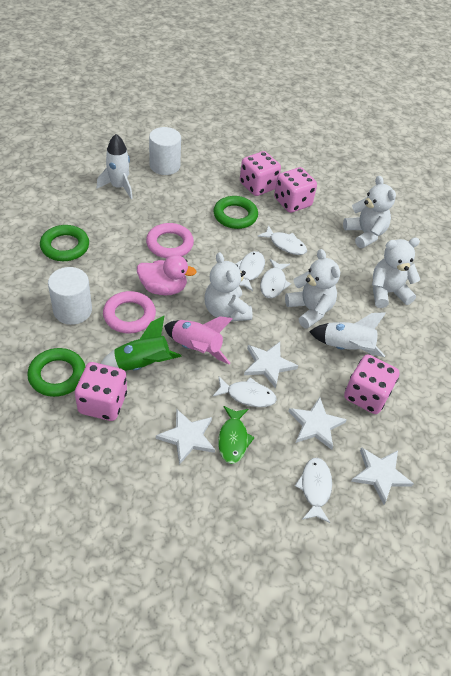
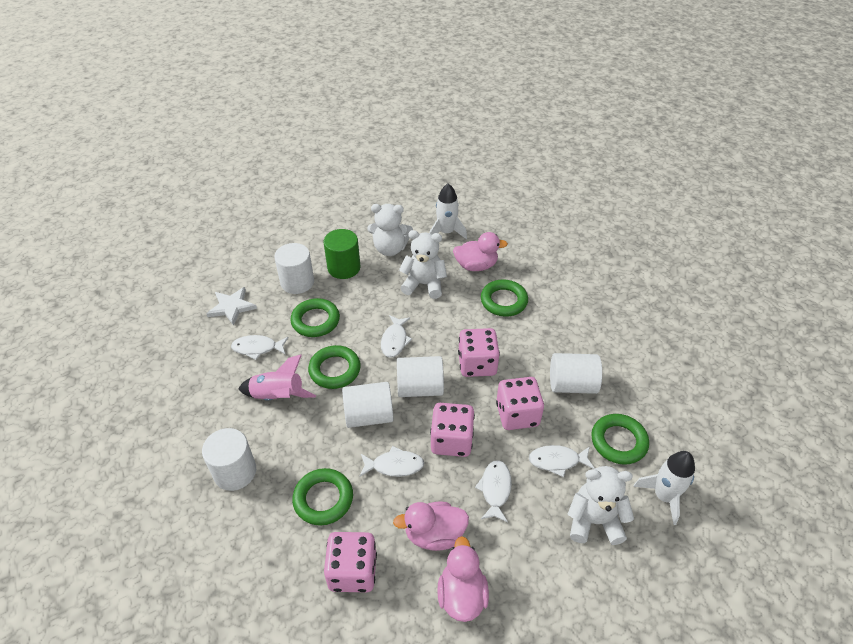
green cylinder: none = 0 -> [323,229,360,279] = 1
green fish: [218,406,255,464] = 1 -> none = 0
green ring: [27,348,85,397] [40,225,89,261] [214,196,258,229] = 3 -> [290,298,340,337] [292,468,353,526] [308,345,361,389] [481,280,528,317] [591,414,649,465] = 5
green rocket: [101,316,182,371] = 1 -> none = 0
pink duck: [137,255,197,296] = 1 -> [393,502,469,551] [437,536,489,622] [453,232,508,271] = 3
pink ring: [103,291,156,333] [146,223,194,258] = 2 -> none = 0
white cylinder: [48,267,92,325] [149,127,181,175] = 2 -> [202,428,256,491] [274,243,314,294] [342,382,394,428] [397,356,444,397] [550,353,602,394] = 5
white star: [156,409,215,465] [244,342,298,389] [288,397,347,450] [351,447,414,504] = 4 -> [206,287,257,326] = 1
white teddy bear: [204,252,253,322] [285,249,340,329] [343,176,396,248] [372,238,421,308] = 4 -> [367,204,413,256] [399,230,447,299] [568,466,634,545] = 3

